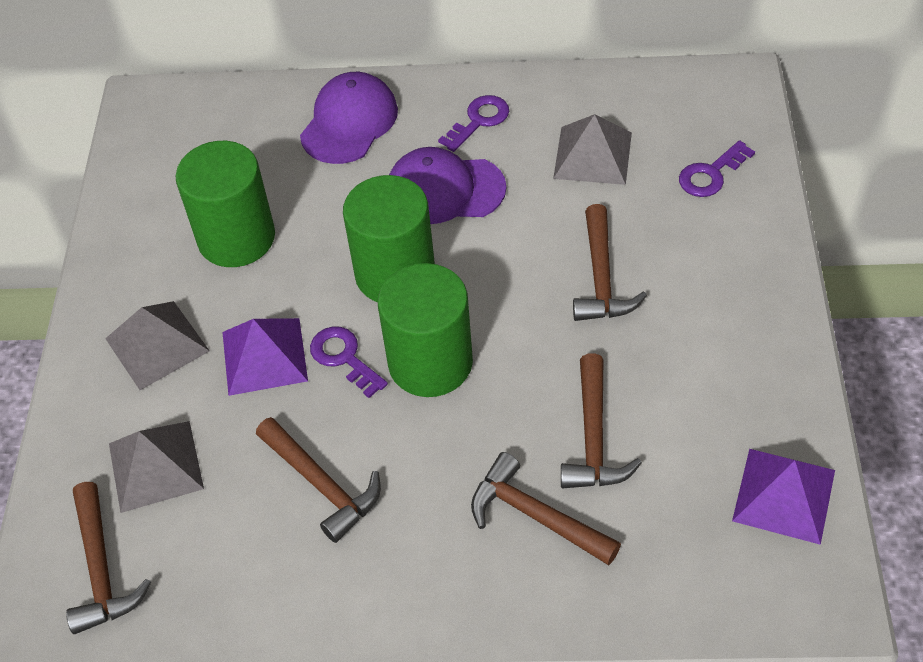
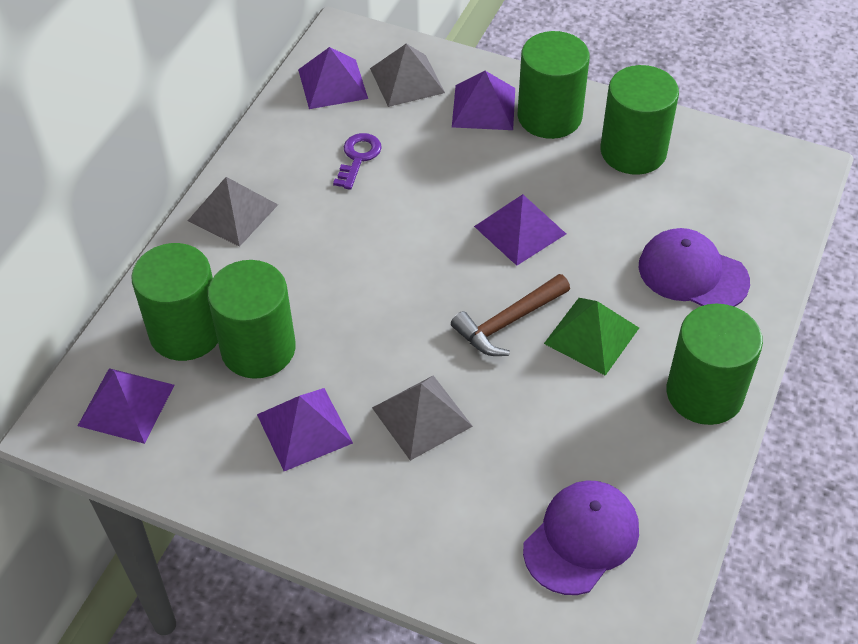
brown hammer: [66,482,151,634] [256,417,381,543] [471,452,621,565] [561,354,642,488] [573,204,647,321] = 5 -> [451,274,570,356] = 1
green cylinder: [176,141,275,267] [343,175,435,302] [378,263,473,397] = 3 -> [131,243,218,361] [207,260,296,379] [518,31,590,139] [600,65,679,175] [666,304,763,425] = 5
green pyramid: none = 0 -> [544,298,639,376] = 1
purple key: [310,327,388,398] [438,95,509,152] [679,140,755,197] = 3 -> [333,133,382,190] = 1
purple pyramid: [222,318,308,396] [732,449,835,545] = 2 -> [78,368,174,444] [257,388,353,471] [298,47,368,109] [452,71,515,130] [474,194,566,266] = 5

